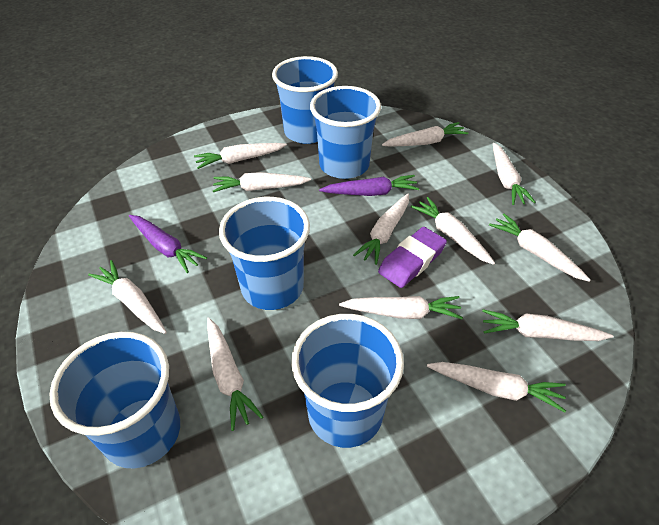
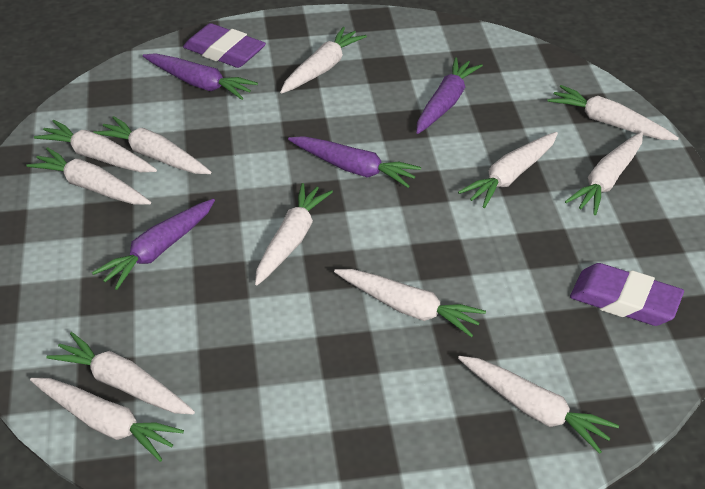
blue cup: [50,332,180,469] [219,197,310,310] [272,56,338,144] [291,314,404,448] [310,86,381,179] = 5 -> none = 0
purple carrot: [129,215,207,273] [319,175,419,196] = 2 -> [92,199,215,290] [143,53,258,100] [288,136,421,188] [416,57,483,134] = 4
purple eraser: [378,227,447,288] = 1 -> [183,23,266,68] [570,263,684,326] = 2

